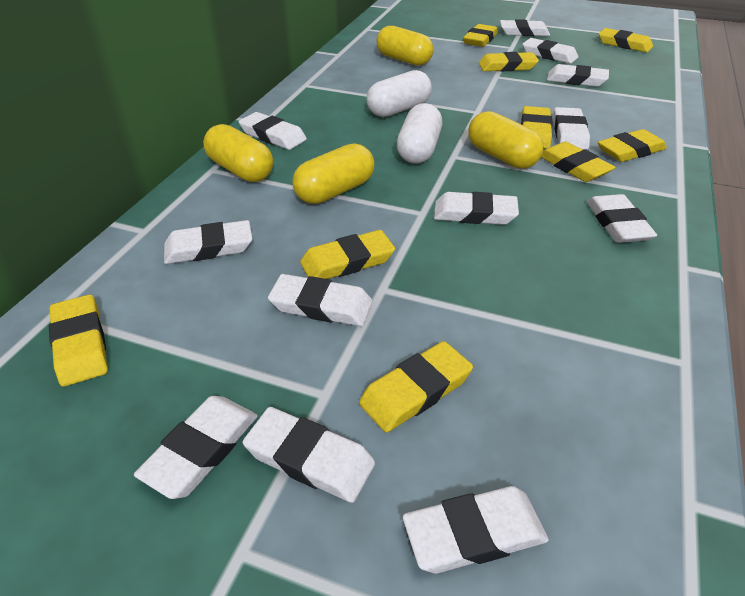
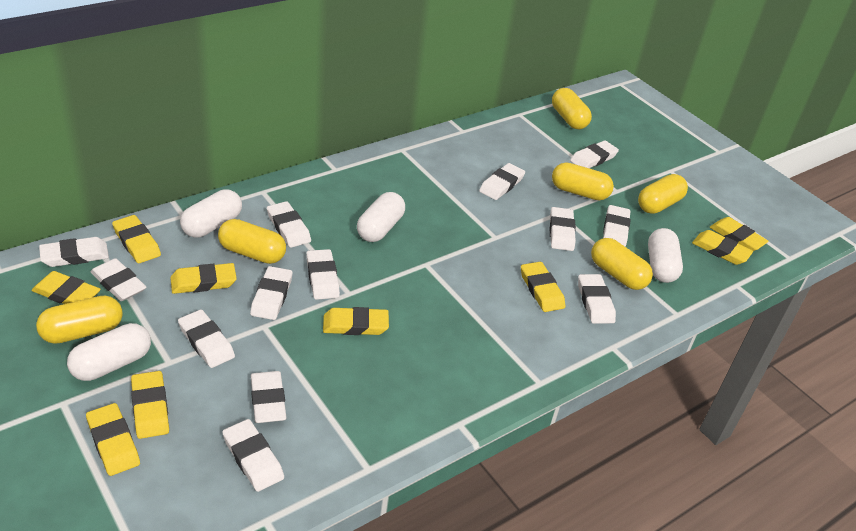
white capsule: [366,70,432,117] [397,103,442,163] = 2 -> [67,323,151,381] [180,189,242,238] [357,192,405,242] [648,228,683,283] = 4
white eraser: [134,396,258,499] [164,220,252,264] [239,112,307,150] [242,407,375,503] [268,274,373,326] [403,486,549,573] [434,192,519,225] [500,19,550,36] [522,38,578,64] [547,64,609,87] [553,107,590,150] [587,194,657,243] = 12 -> [39,237,109,267] [90,258,147,301] [178,310,235,368] [222,419,284,492] [250,266,292,320] [251,371,287,423] [267,201,311,248] [306,249,340,300] [479,163,525,200] [549,207,576,251] [570,140,619,168] [578,274,616,324] [603,205,630,247] = 13
yellow capsule: [203,124,273,182] [292,143,374,204] [377,26,433,66] [468,111,544,169] = 4 -> [36,296,123,344] [218,219,286,264] [552,88,592,129] [552,163,614,200] [591,238,653,290] [638,174,688,214] = 6

